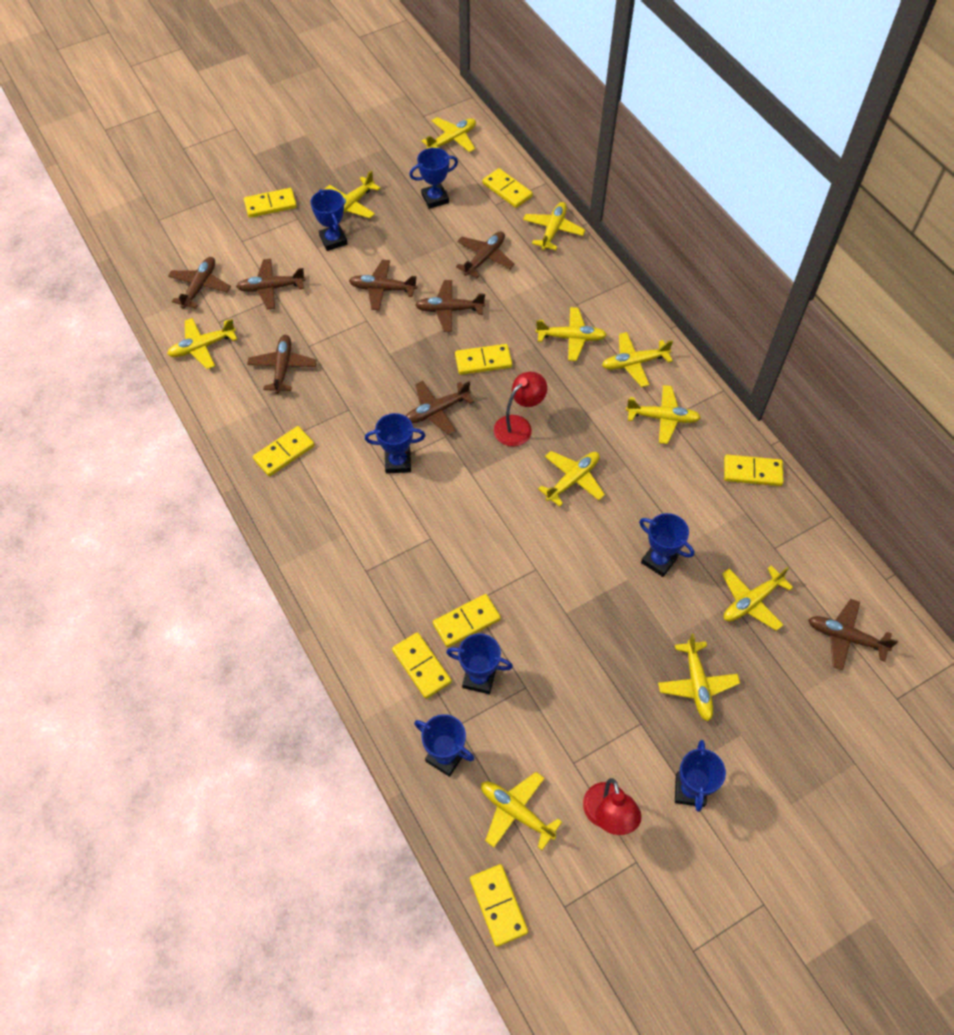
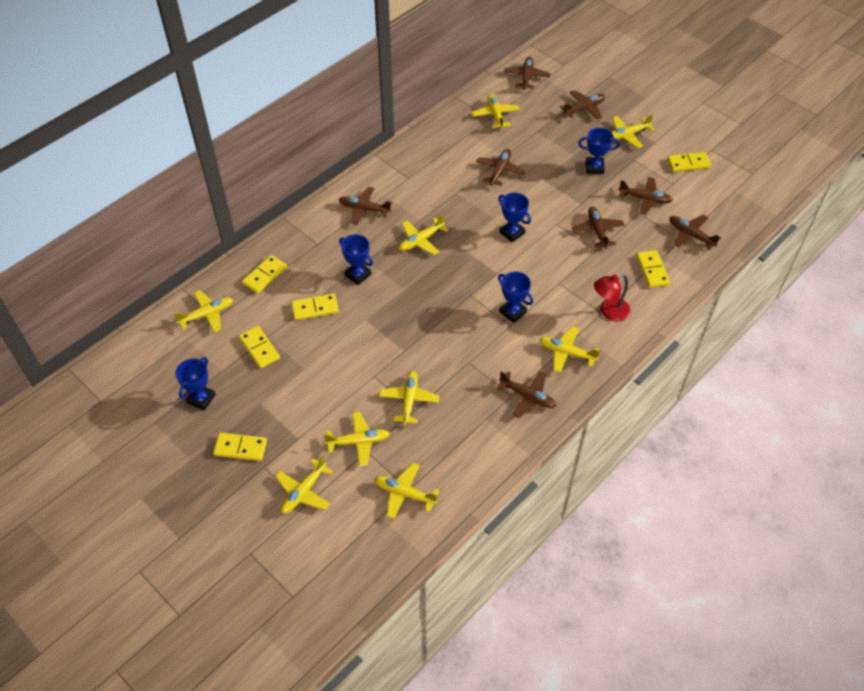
blue trophy: [311,189,348,251] [365,413,425,473] [409,148,458,209] [414,714,474,777] [446,633,513,694] [639,513,694,577] [675,740,726,812] = 7 -> [175,357,216,410] [339,234,373,285] [498,271,533,323] [499,192,531,242] [578,128,620,174] = 5
red lamp: [494,372,547,447] [583,778,642,835] = 2 -> [594,274,631,321] = 1
yellow domino: [244,188,297,218] [253,426,315,476] [392,632,452,699] [433,594,501,647] [455,344,512,375] [470,864,528,947] [482,168,533,208] [724,455,783,486] = 8 -> [213,433,267,461] [239,326,280,368] [242,255,287,293] [291,294,339,320] [636,250,670,288] [667,152,711,172] = 6
yellow plane: [167,318,238,369] [325,170,380,218] [422,117,476,153] [481,772,562,850] [523,202,585,250] [536,307,607,361] [538,451,605,507] [602,332,673,387] [626,385,701,444] [658,633,740,721] [722,565,793,631] = 11 -> [174,290,233,332] [275,456,333,514] [324,412,390,466] [375,463,439,519] [379,371,440,425] [399,215,449,255] [472,94,520,129] [539,326,600,373] [612,115,655,148] = 9

